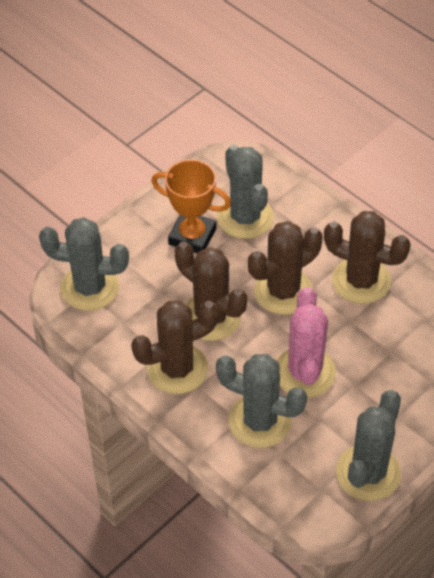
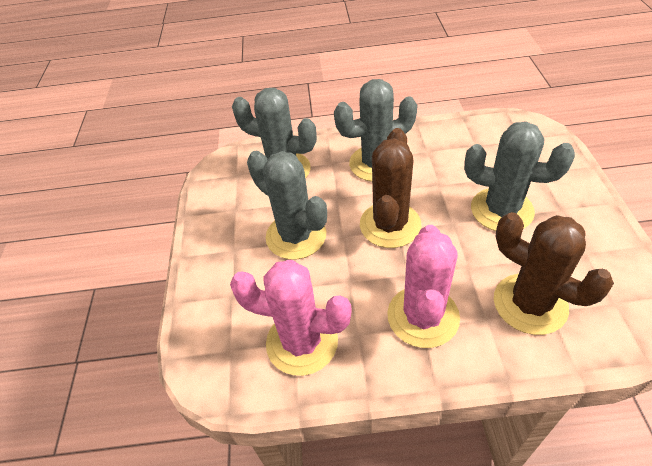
brown cactus: [131,301,219,394] [175,241,247,341] [248,221,323,315] [324,211,411,304] = 4 -> [360,128,421,248] [494,212,614,335] = 2
orange trophy: [151,159,231,253] = 1 -> none = 0
pink cactus: [277,287,336,398] = 1 -> [230,260,352,376] [387,225,460,348] = 2

